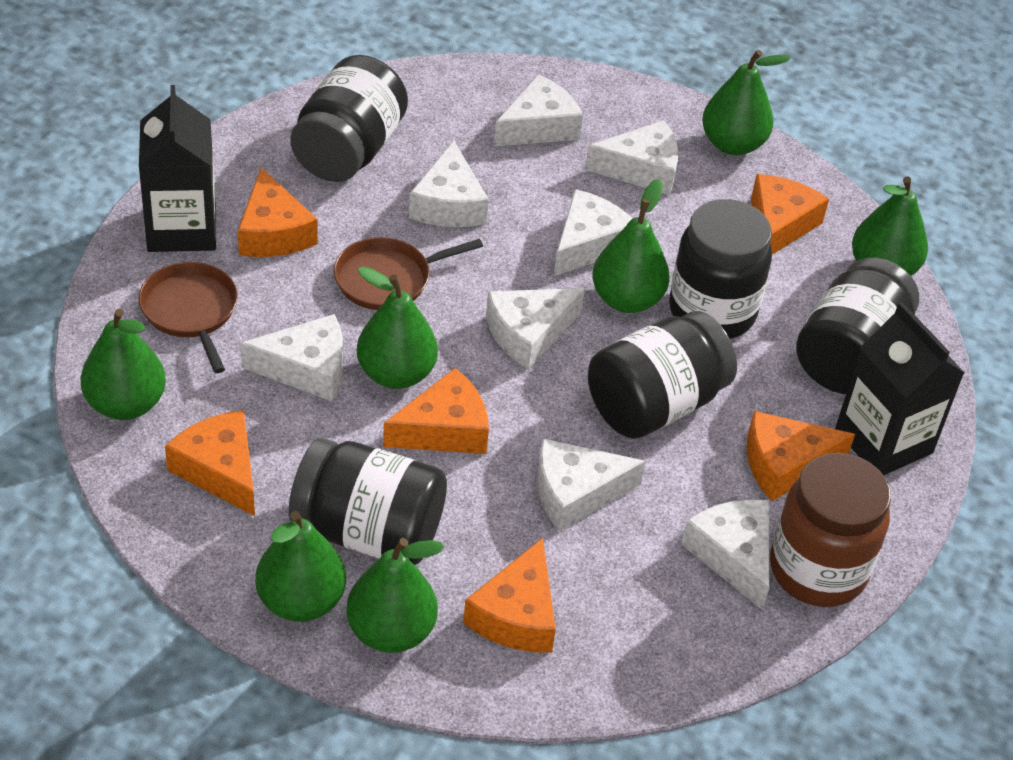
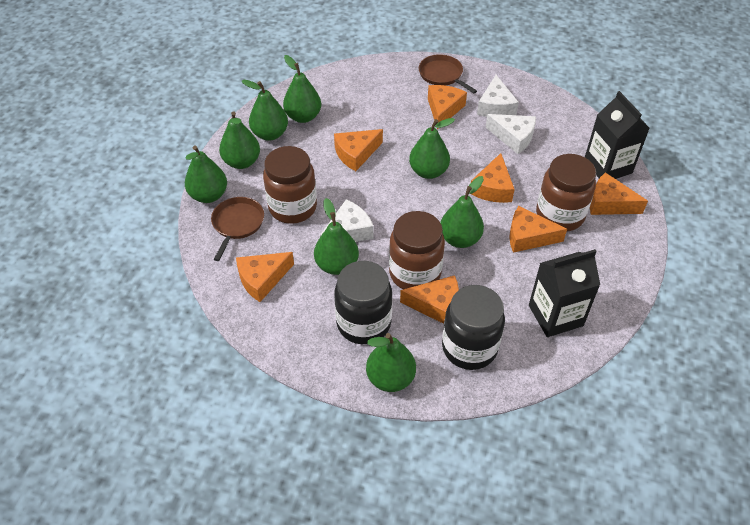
black jar: [289,438,447,565] [290,55,408,182] [588,311,737,439] [669,199,772,339] [796,257,919,394] = 5 -> [334,261,392,344] [442,285,505,370] = 2
brown jar: [770,453,891,607] = 1 -> [263,146,317,224] [389,211,445,289] [536,154,596,232] = 3
green pear: [81,309,166,420] [255,511,346,622] [346,538,445,653] [357,266,438,389] [592,179,670,313] [702,50,791,155] [852,176,928,276] = 7 -> [185,145,227,203] [219,111,260,169] [242,80,288,141] [283,55,321,123] [314,198,359,275] [366,333,416,392] [409,118,455,179] [440,176,484,248] = 8
orange cheese: [165,410,255,516] [238,167,318,257] [383,368,489,454] [463,538,556,653] [746,411,855,501] [751,174,829,254] = 6 -> [236,252,294,302] [334,129,383,171] [400,275,459,324] [428,85,467,129] [471,153,515,203] [509,206,567,253] [590,172,648,215] = 7
white cheese: [241,314,343,401] [409,141,489,227] [486,288,585,370] [494,74,583,147] [537,439,645,531] [554,189,633,276] [585,121,678,195] [681,499,770,610] = 8 -> [320,199,374,242] [477,75,519,117] [485,114,536,154] = 3

